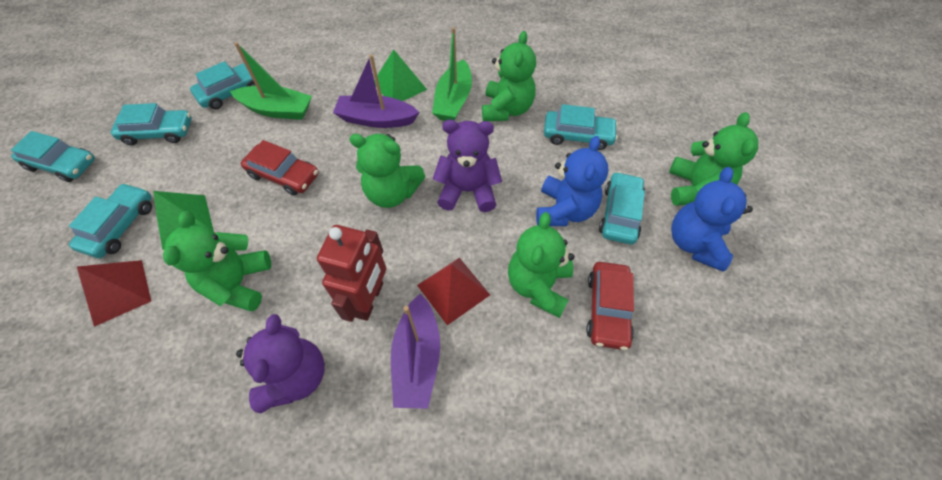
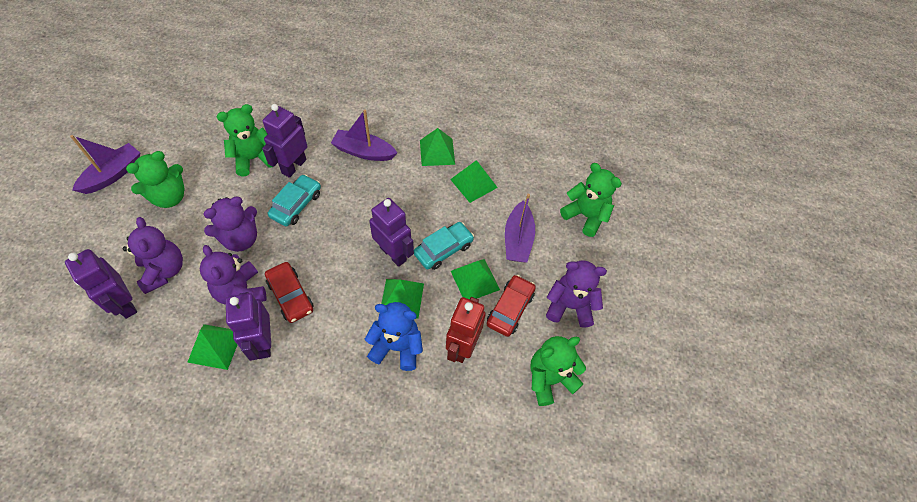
blue teddy bear: [536,136,608,226] [671,167,753,272] = 2 -> [365,302,423,371] = 1
green boat: [230,42,312,120] [432,27,472,121] = 2 -> none = 0
green pyramid: [153,191,214,250] [374,49,427,101] = 2 -> [187,324,237,370] [381,279,424,319] [420,128,455,166] [450,160,498,203] [451,259,500,299] = 5
green teddy bear: [163,211,271,311] [349,134,425,208] [482,31,536,121] [508,212,574,318] [669,112,758,206] = 5 -> [126,151,185,208] [216,104,273,177] [531,336,586,406] [560,163,622,237] = 4
purple boat: [333,54,419,128] [391,293,440,409] = 2 -> [70,135,140,194] [331,110,397,161] [505,194,535,262] = 3
purple robot: none = 0 -> [65,249,137,319] [226,292,271,361] [262,104,308,178] [369,198,414,267] = 4
purple teddy bear: [236,314,325,413] [433,120,502,212] = 2 -> [123,217,183,294] [200,245,267,304] [203,197,257,252] [546,261,607,328] = 4
red pyramid: [77,260,151,327] [417,258,490,325] = 2 -> none = 0
turquoise car: [11,131,95,182] [69,183,152,258] [111,103,192,145] [190,61,256,109] [544,104,618,150] [599,172,645,245] = 6 -> [268,174,321,226] [414,222,474,270] = 2

